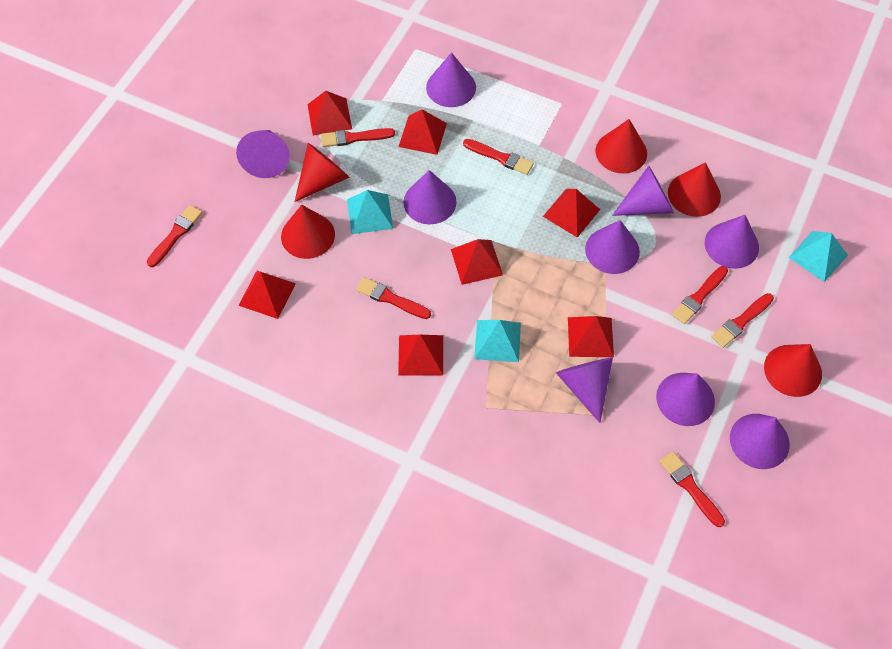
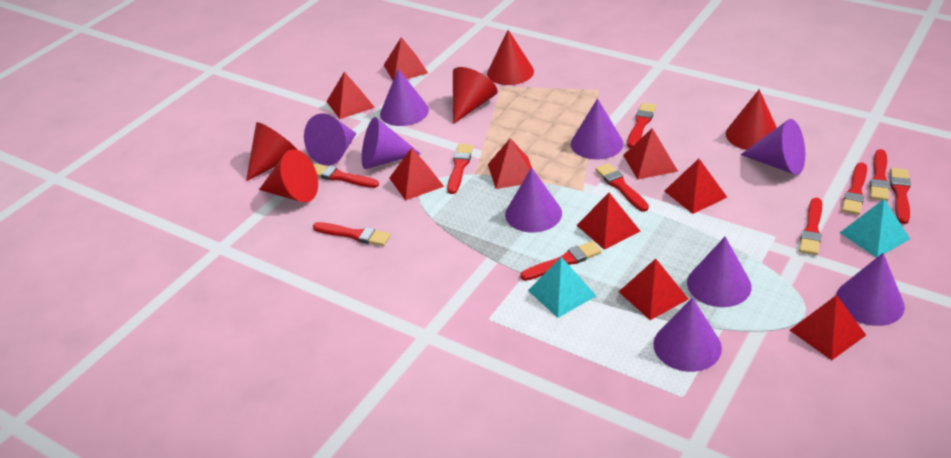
red brush: [147,205,203,267] [321,128,395,147] [356,277,431,319] [463,139,534,175] [660,451,725,527] [672,266,728,324] [711,293,774,348] = 7 -> [313,222,390,246] [314,164,379,188] [447,144,473,194] [520,241,601,281] [595,163,649,212] [627,103,656,148] [799,198,822,255] [841,162,867,215] [870,149,890,201] [890,168,911,224] = 10
red pyramid: [238,271,296,319] [307,91,352,135] [398,109,447,155] [398,335,443,375] [451,239,503,285] [543,189,600,238] [568,316,614,357] = 7 -> [326,72,375,119] [384,37,428,80] [389,148,444,201] [488,138,532,189] [576,193,641,250] [619,259,688,320] [623,128,678,180] [664,159,727,214] [790,295,866,360] = 9
turquoise pyramid: [347,190,393,234] [474,320,521,362] [789,231,848,282] = 3 -> [528,257,596,318] [840,199,910,258] = 2

